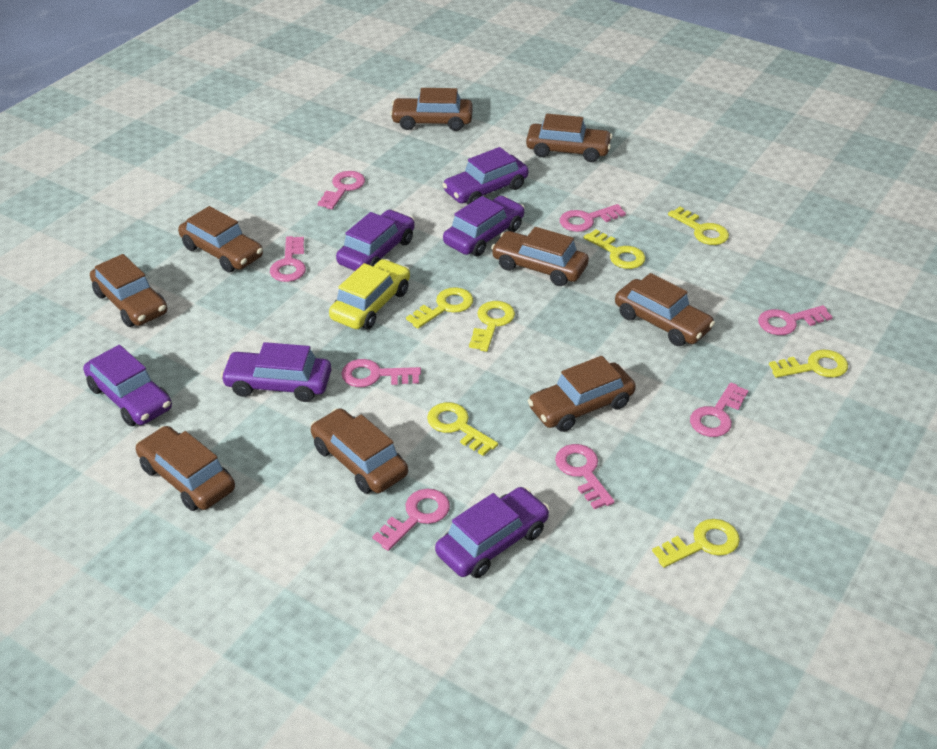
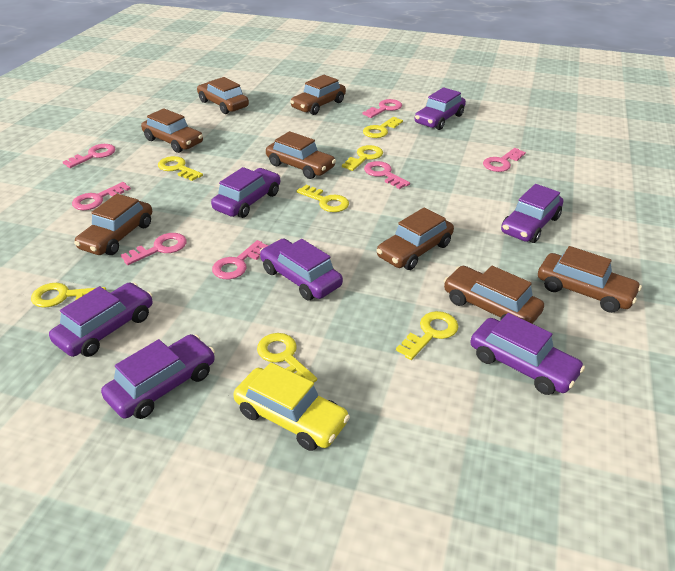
brown car: [90,254,167,327] [135,426,235,511] [178,206,263,273] [310,408,408,494] [390,88,473,131] [491,227,589,286] [526,114,613,162] [528,356,636,432] [615,273,715,346] = 9 -> [74,194,152,255] [141,108,203,153] [197,77,249,114] [266,131,336,179] [290,75,346,115] [377,207,454,270] [444,266,544,324] [538,246,642,313] = 8
pink key: [270,236,306,282] [318,171,365,209] [341,359,421,387] [372,489,450,551] [555,444,615,509] [560,204,626,232] [690,382,749,437] [758,305,832,335] = 8 -> [63,144,116,168] [72,182,131,210] [121,233,187,265] [212,240,269,279] [362,99,402,118] [364,161,410,189] [483,148,526,172] = 7
purple car: [83,345,172,426] [220,342,331,402] [336,210,415,271] [435,487,550,578] [442,147,528,204] [443,196,525,256] = 6 -> [49,282,153,357] [101,334,215,419] [211,167,280,218] [260,239,343,300] [415,87,466,130] [470,313,585,395] [501,184,563,243] = 7

